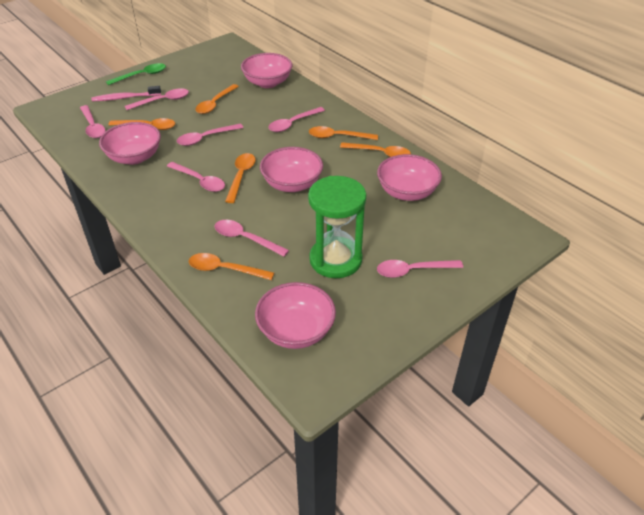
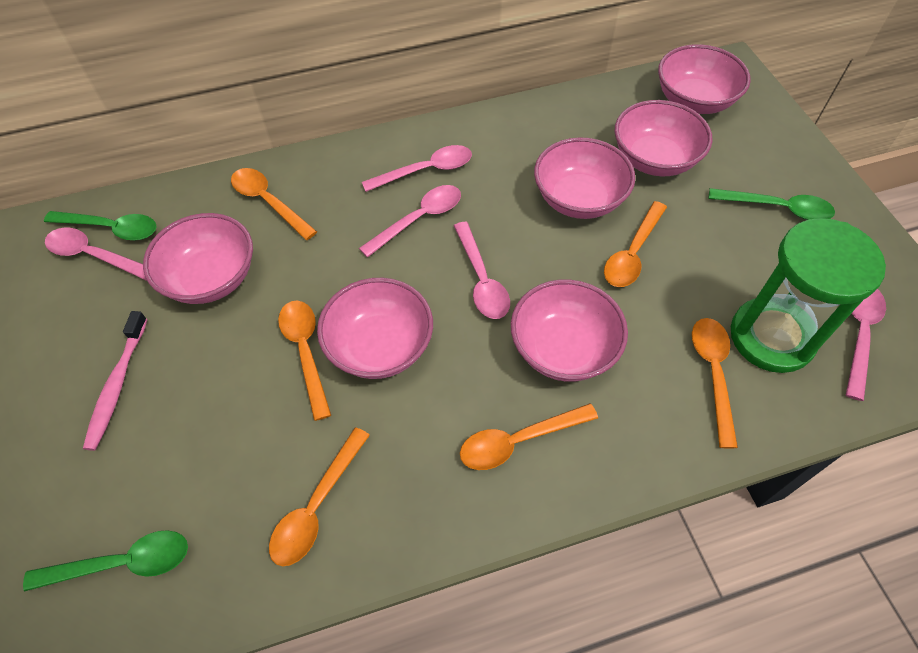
green spoon: [106,63,166,85] = 1 -> [23,530,188,592] [44,211,157,240] [709,188,835,220] = 3
pink bowl: [99,122,161,165] [241,53,292,88] [255,282,336,349] [260,147,323,192] [377,154,442,201] = 5 -> [143,213,253,304] [317,278,433,379] [511,279,628,382] [534,137,635,219] [614,100,713,176] [658,44,751,114] = 6
pink spoon: [80,105,105,138] [125,88,189,110] [167,162,225,192] [177,124,243,146] [215,220,289,257] [269,107,325,132] [377,260,463,278] = 7 -> [45,228,147,281] [359,185,461,258] [362,145,472,192] [454,222,510,319] [846,289,886,401] = 5

